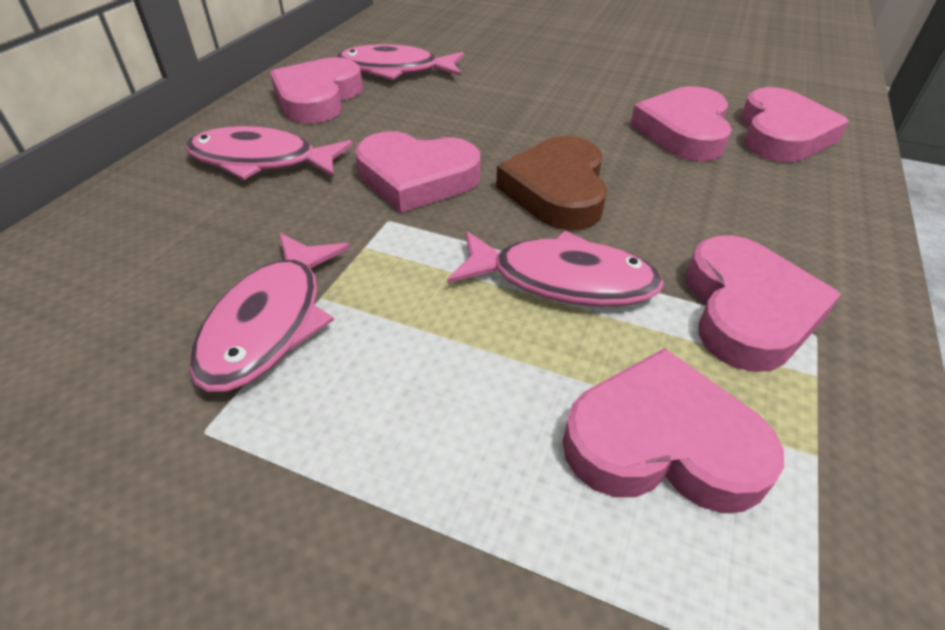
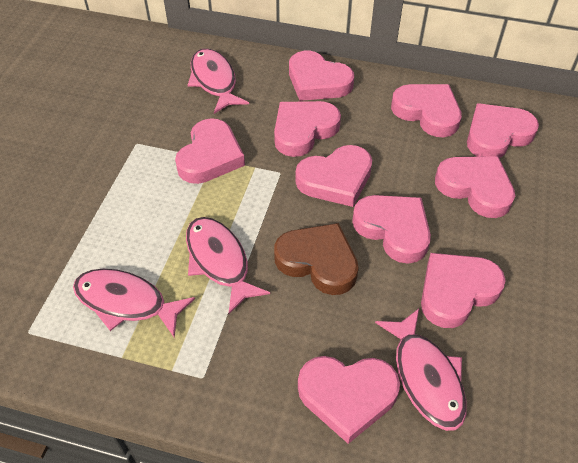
pink heart: [270,57,363,124] [355,131,480,213] [563,348,784,513] [630,86,732,161] [686,235,841,372] [740,87,849,162] = 6 -> [175,118,245,184] [274,101,341,157] [289,51,354,101] [295,145,372,207] [298,356,400,444] [352,195,431,264] [391,84,462,137] [421,253,506,328] [435,156,515,218] [467,103,539,158] = 10

